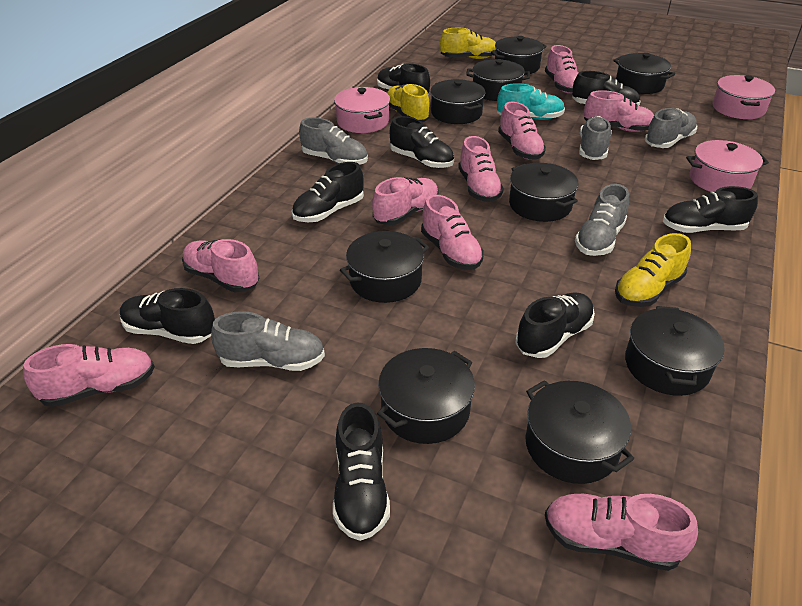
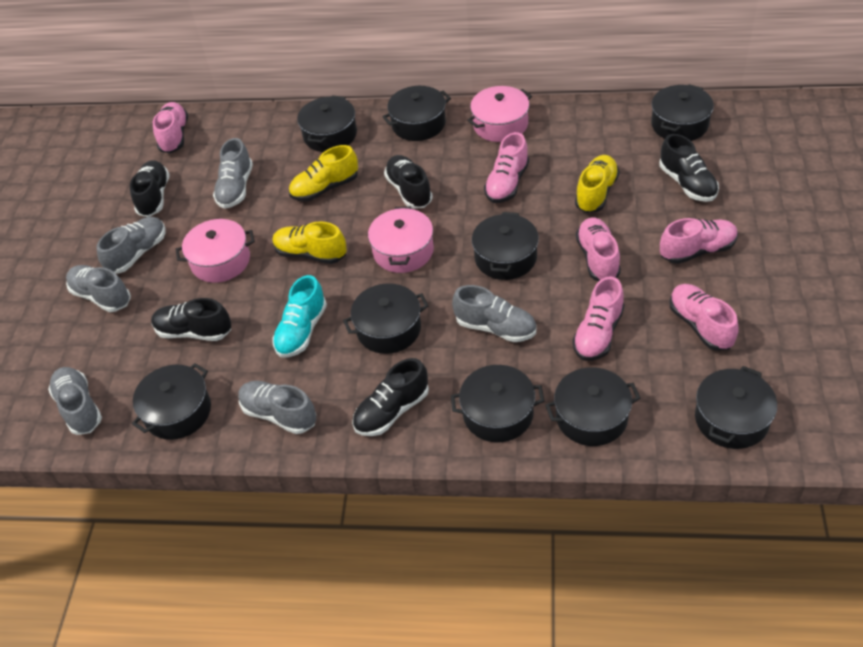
black shoe: [120,288,215,344] [292,162,364,222] [333,402,390,541] [377,63,430,94] [390,116,454,168] [516,292,595,358] [572,71,641,106] [663,186,758,233] = 8 -> [130,160,170,217] [151,298,231,341] [352,358,429,436] [384,155,433,209] [659,134,719,202] = 5
grey shoe: [211,311,325,371] [299,117,368,165] [575,184,629,256] [579,116,612,160] [645,108,697,148] = 5 -> [48,367,102,435] [66,265,131,312] [97,217,165,273] [213,138,253,209] [238,381,316,434] [452,285,536,342] = 6
pink shoe: [23,344,155,407] [182,239,259,292] [372,177,439,225] [421,195,484,270] [458,136,504,202] [498,102,546,160] [545,45,578,93] [545,494,698,571] [584,90,654,132] = 9 -> [153,102,188,153] [484,132,529,203] [572,276,624,361] [576,218,621,281] [660,218,738,264] [670,284,739,351] = 6

